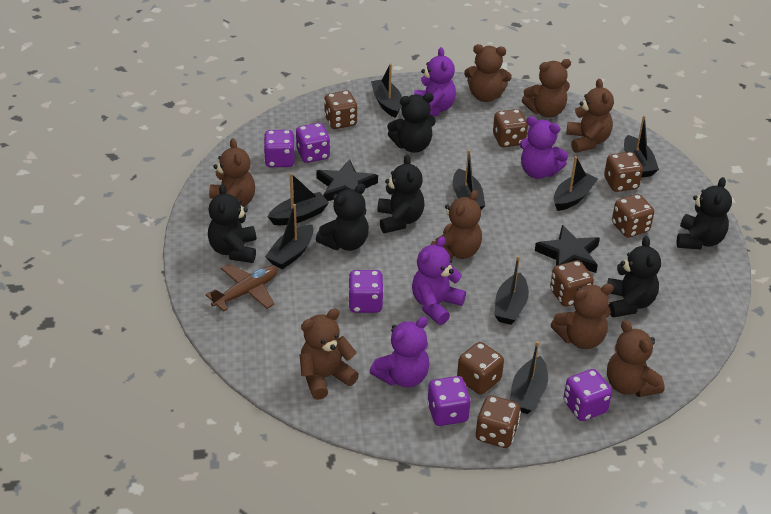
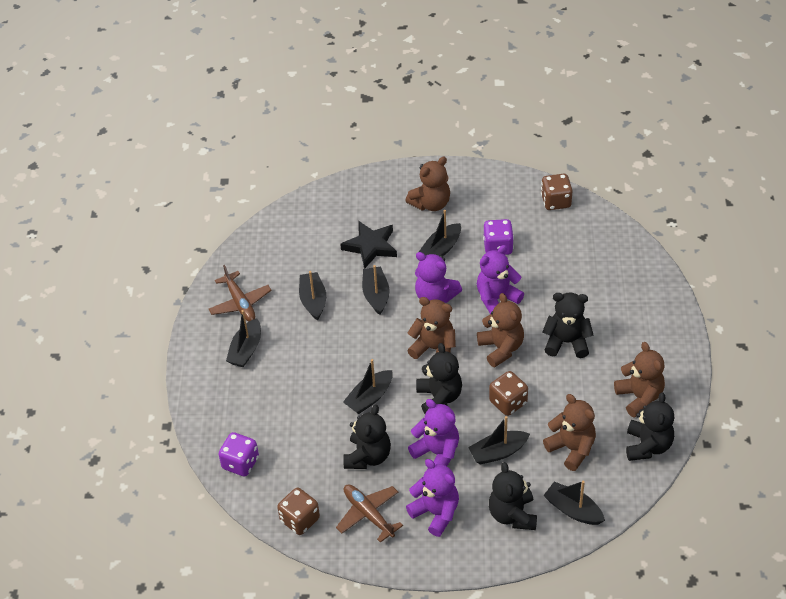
black boat: [265,204,314,269] [268,173,329,225] [371,63,402,118] [453,150,485,210] [494,256,529,325] [510,341,548,414] [554,156,598,211] [624,115,659,178] = 8 -> [226,310,261,367] [299,271,326,321] [343,359,393,414] [362,265,389,315] [419,210,461,256] [468,416,530,465] [543,481,605,525] = 7
black star: [316,159,378,201] [535,225,600,273] = 2 -> [340,221,397,269] = 1
black teddy bear: [208,184,256,263] [316,183,369,251] [377,154,424,233] [387,93,436,153] [607,236,661,317] [677,177,732,250] = 6 -> [343,405,391,469] [416,343,462,414] [489,462,537,530] [542,293,594,358] [626,392,674,461] = 5
brown dice: [324,91,358,129] [457,342,504,394] [476,395,521,448] [493,109,528,147] [550,260,594,307] [604,152,643,192] [612,194,654,238] = 7 -> [277,488,320,535] [489,371,528,416] [541,174,573,210] = 3
brown plane: [205,264,277,311] = 1 -> [209,265,271,321] [336,484,403,543] = 2
brown teddy bear: [209,138,255,207] [299,309,359,400] [430,190,482,259] [464,44,512,102] [522,59,571,118] [551,284,614,349] [566,79,614,153] [607,320,665,397] = 8 -> [405,157,450,211] [408,297,456,359] [477,293,524,367] [543,394,596,471] [614,342,665,418] = 5
purple dice: [263,130,295,167] [296,123,330,163] [348,270,383,313] [427,376,471,426] [563,369,612,421] = 5 -> [218,432,259,476] [483,219,514,255] = 2

